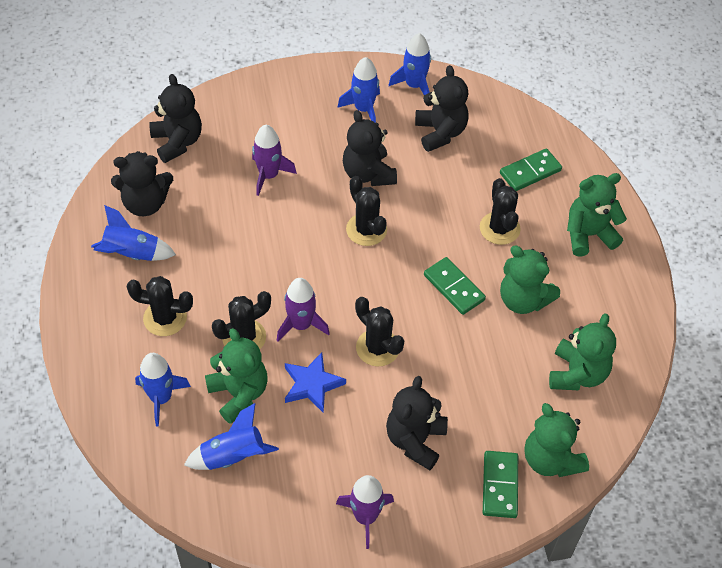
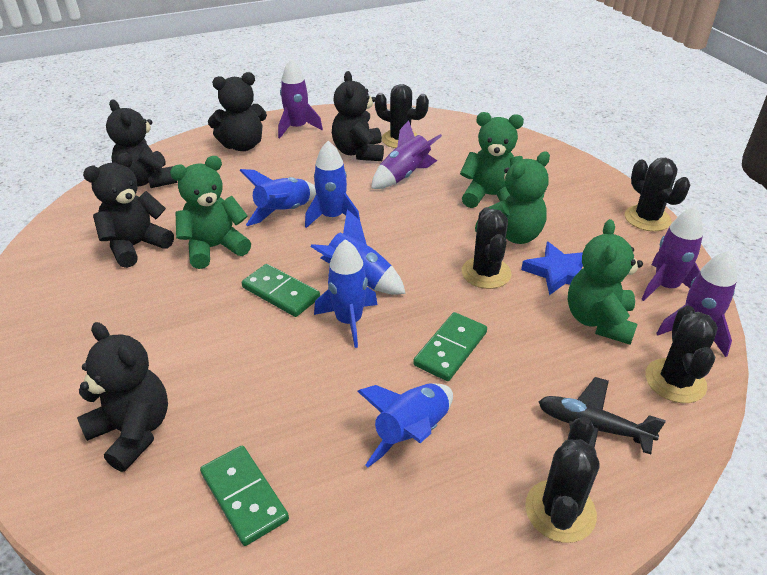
black plane: none = 0 -> [538,377,666,454] = 1
green teddy bear: [205,328,268,424] [500,246,560,314] [525,403,589,477] [549,313,616,390] [567,173,627,256] = 5 -> [170,156,251,269] [460,112,524,208] [475,151,550,244] [568,219,643,345] = 4
purple rocket: [252,125,297,196] [277,278,330,342] [336,475,394,549] = 3 -> [278,59,323,138] [371,120,442,189] [641,206,703,301] [656,251,737,357] = 4

